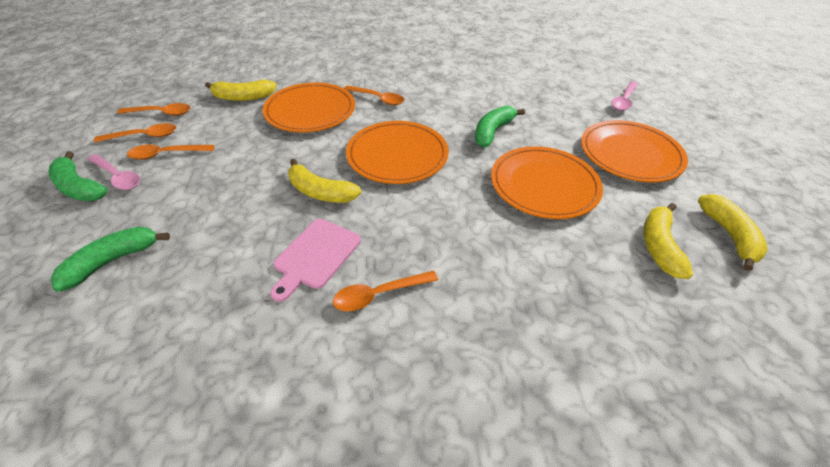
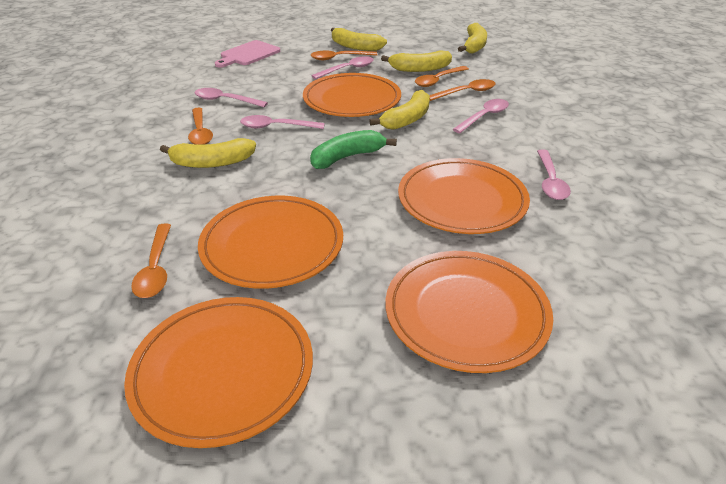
green banana: [49,151,108,201] [51,227,170,292] [475,106,525,147] = 3 -> [310,130,397,169] = 1
orange plate: [263,83,355,133] [346,121,449,184] [491,146,603,219] [581,120,688,182] = 4 -> [124,297,313,448] [198,196,343,289] [303,73,401,117] [386,251,553,373] [398,158,530,234] = 5
pink spoon: [87,154,140,190] [611,81,638,111] = 2 -> [195,88,268,107] [240,115,325,129] [311,56,374,79] [452,99,509,133] [537,149,571,200] = 5
yellow banana: [205,80,277,101] [288,159,362,203] [643,203,693,279] [698,194,768,271] = 4 -> [160,138,256,168] [331,28,387,51] [369,90,430,130] [381,50,452,72] [458,23,487,54] = 5

